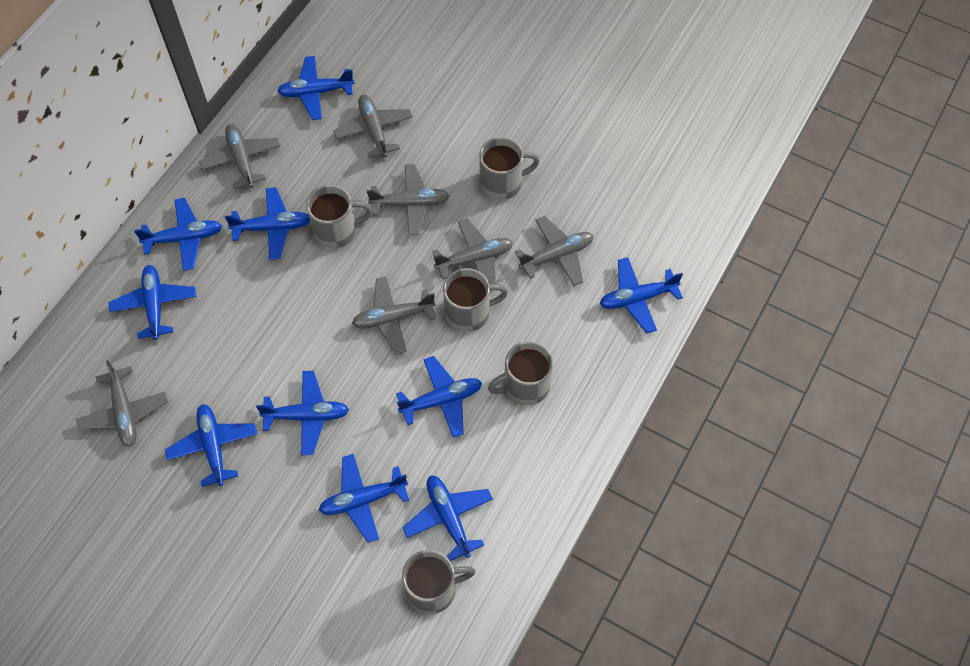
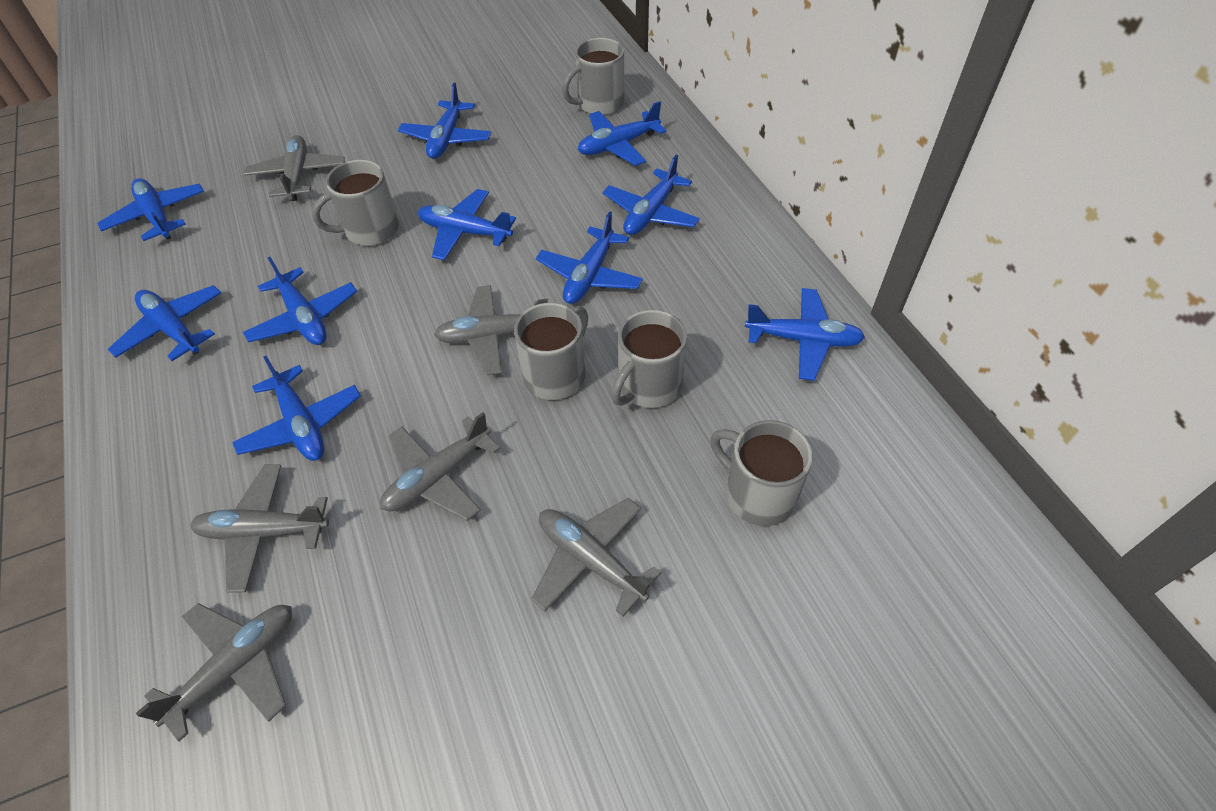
grey plane: [76,360,168,447] [199,124,280,189] [333,95,413,158] [352,276,436,354] [367,164,449,235] [432,218,513,285] [515,216,593,286] = 7 -> [136,603,292,742] [190,464,329,593] [244,135,345,201] [380,412,501,521] [434,285,548,375] [531,498,662,617] = 6

